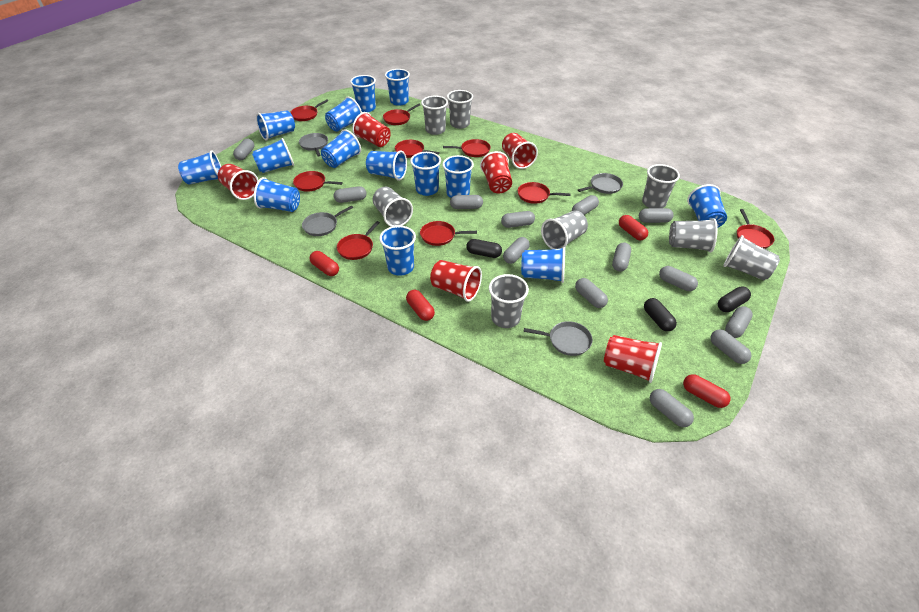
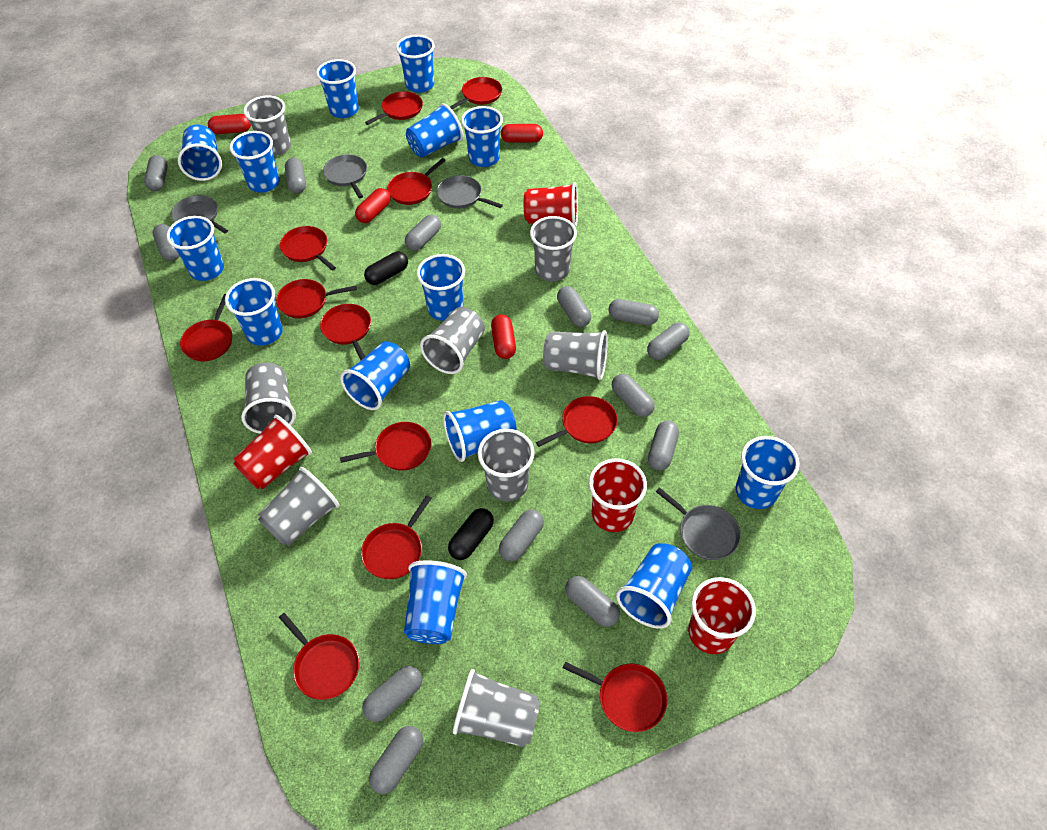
black capsule: [466,239,502,258] [644,298,677,331] [718,286,751,312] = 3 -> [364,251,408,285] [448,508,494,560] = 2
red cup: [218,164,258,200] [352,112,391,147] [430,260,482,302] [480,151,512,193] [502,133,538,169] [604,335,662,383] = 6 -> [233,415,312,490] [524,182,578,227] [589,458,647,532] [688,577,756,654] = 4
red pan: [290,99,329,121] [293,171,343,192] [337,221,380,260] [383,104,420,125] [395,140,440,158] [420,221,477,246] [443,139,491,157] [518,182,571,204] [737,209,774,249] = 9 -> [180,294,232,361] [276,279,357,318] [279,613,359,700] [280,226,336,270] [320,304,371,360] [340,422,431,471] [361,495,432,579] [365,91,423,125] [387,158,446,205] [450,77,502,109] [536,396,617,447] [563,662,668,732] = 12

